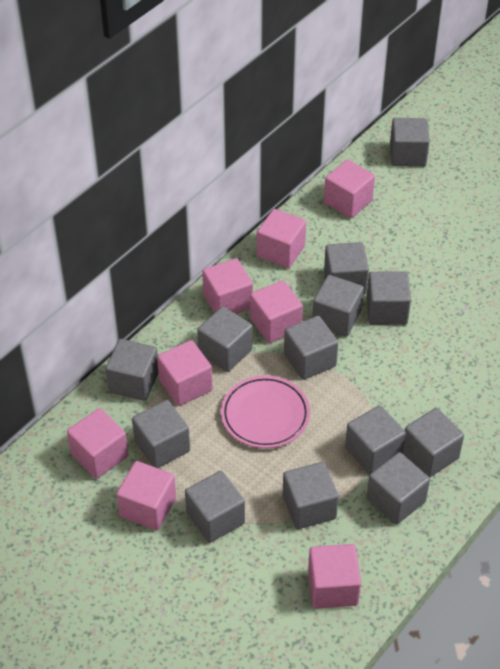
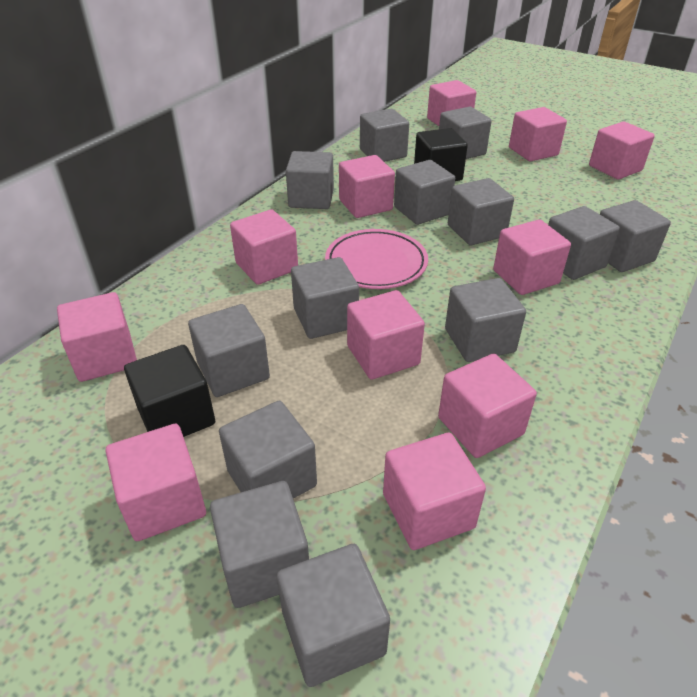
black cube: none = 0 -> [124,345,215,437] [414,128,468,181] = 2
pink cube: [67,408,128,479] [116,461,176,530] [157,340,213,406] [203,258,253,314] [250,280,303,343] [257,209,306,268] [308,544,361,609] [324,160,375,218] = 8 -> [57,292,137,382] [106,423,206,541] [230,209,298,285] [339,155,395,218] [347,290,425,380] [383,433,486,550] [427,80,476,126] [438,354,537,458] [493,219,571,295] [509,107,567,161] [589,122,655,180] = 11

